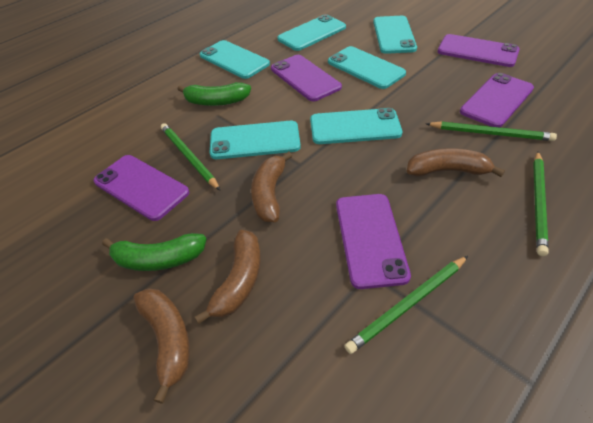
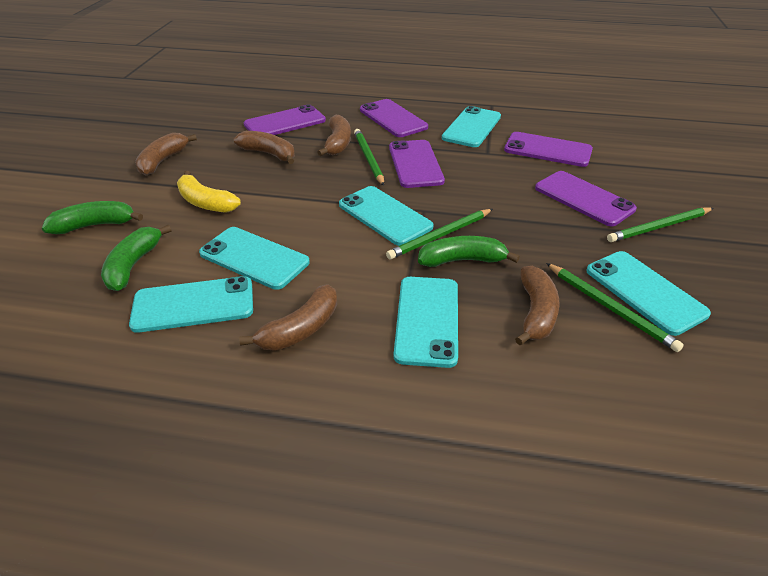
brown banana: [133,288,190,403] [195,230,261,324] [251,151,292,222] [407,148,505,177] = 4 -> [135,133,197,175] [234,131,295,164] [239,284,337,351] [317,115,351,156] [515,266,560,345] = 5
green banana: [102,233,207,271] [178,82,251,106] = 2 -> [42,201,143,234] [101,225,171,291] [418,236,520,267] = 3
yellow banana: none = 0 -> [177,171,241,213] = 1

